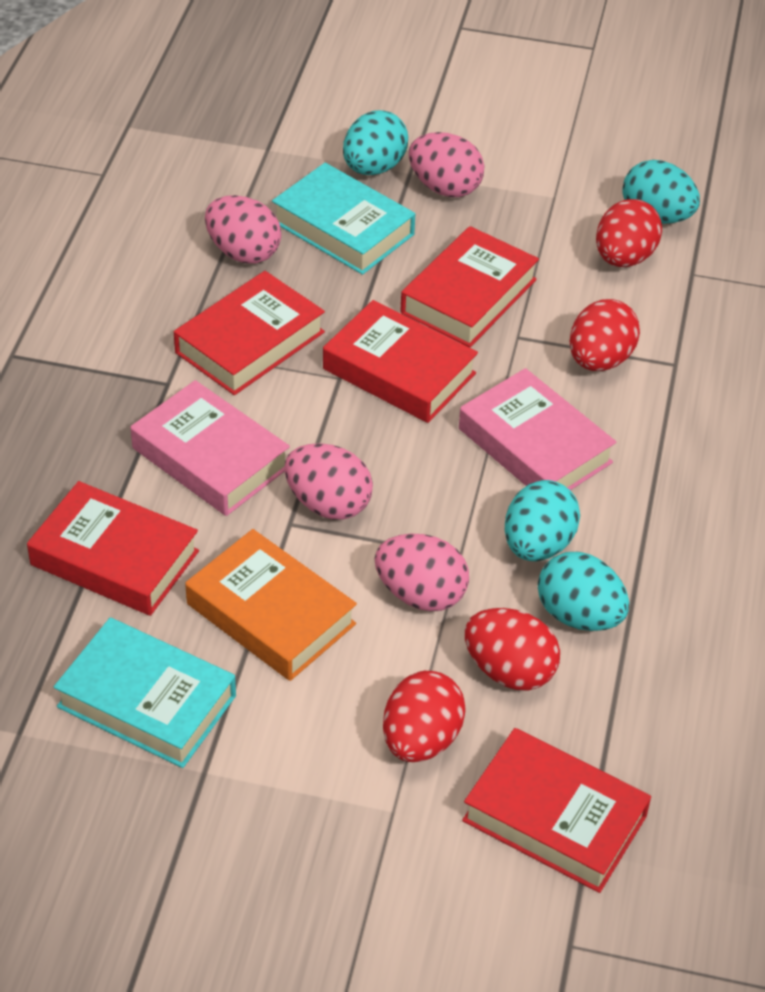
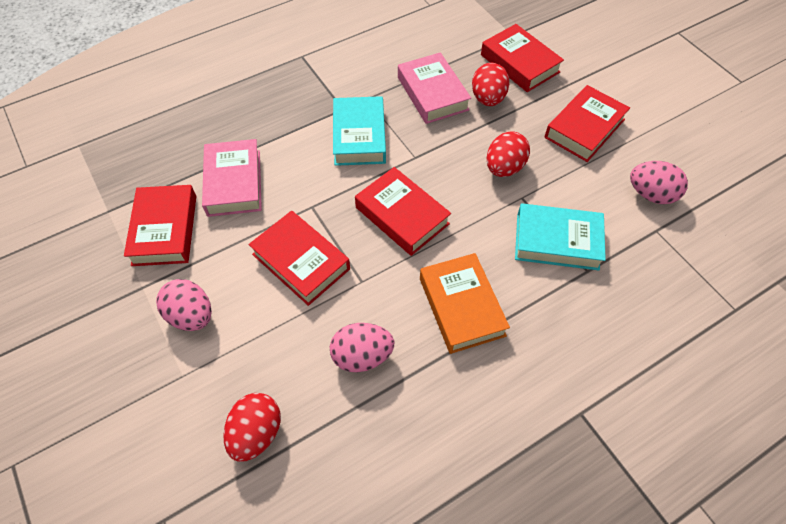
pink egg: [205,195,281,264] [285,443,373,520] [375,534,469,611] [409,132,484,197] = 4 -> [156,279,212,331] [330,323,394,372] [630,161,688,204] = 3
red egg: [383,671,466,762] [465,608,560,691] [570,299,640,371] [596,199,662,267] = 4 -> [223,393,281,462] [472,63,509,106] [487,131,530,177] = 3
turquoise egg: [343,110,408,175] [505,480,580,561] [538,552,629,631] [622,160,700,224] = 4 -> none = 0

